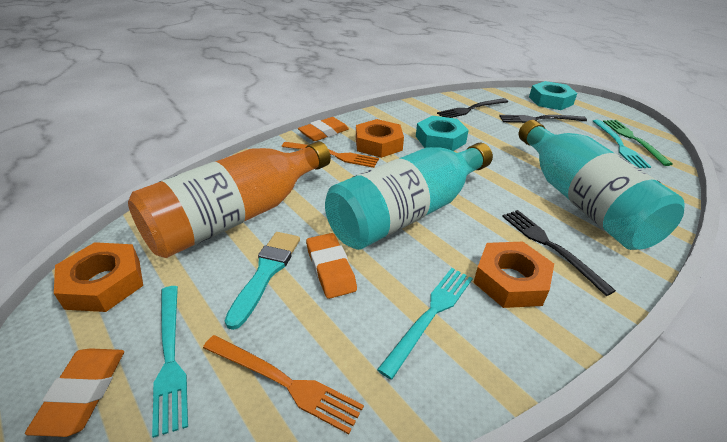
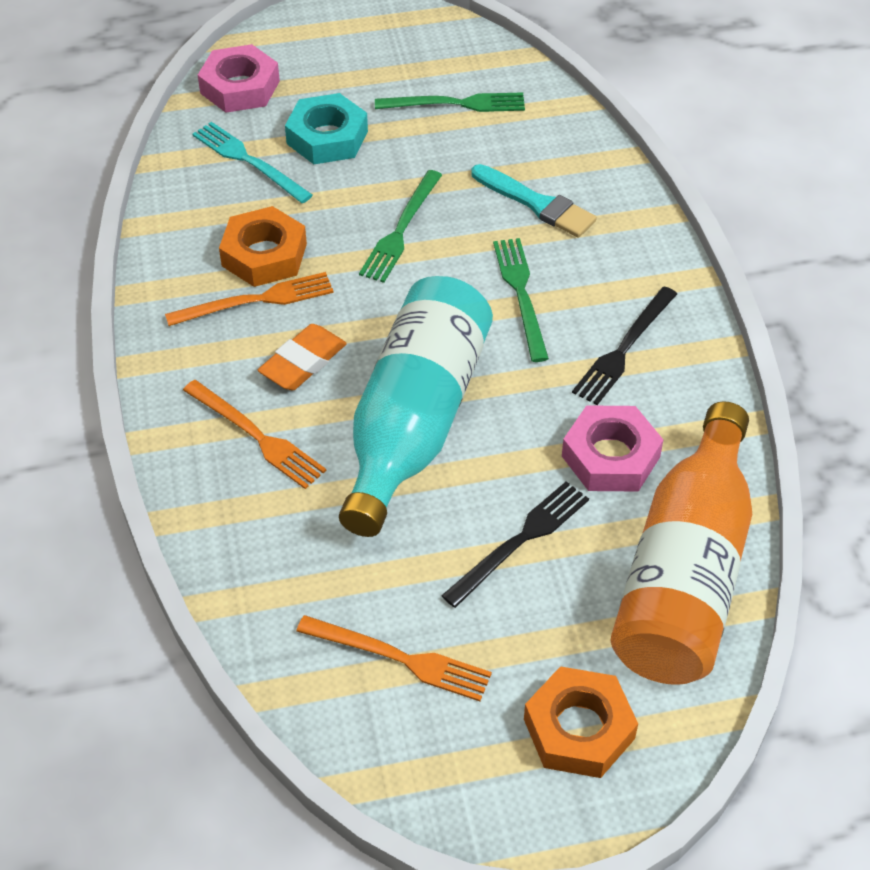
black fork: [437,98,508,118] [499,115,587,123] [502,210,616,296] = 3 -> [441,481,589,608] [572,287,677,405] = 2
green fork: [603,120,673,166] = 1 -> [359,170,442,283] [375,92,525,112] [493,238,549,362] = 3
orange eraser: [25,348,124,437] [298,117,349,141] [306,233,357,299] = 3 -> [258,324,347,390] = 1
orange fork: [203,335,364,434] [282,142,379,168] = 2 -> [165,272,334,326] [183,380,326,489] [296,615,492,701] = 3
orange nut: [54,242,143,312] [356,119,404,158] [473,242,554,308] = 3 -> [219,206,307,287] [524,666,638,778] = 2
pink nut: none = 0 -> [198,44,280,113] [562,405,663,492] = 2
turquoise bottle: [325,143,493,250] [519,120,685,250] = 2 -> [339,276,493,537] = 1
turquoise fork: [152,286,188,438] [377,268,473,380] [593,120,651,168] = 3 -> [192,122,313,203] = 1
turquoise nut: [416,116,469,151] [529,81,577,110] = 2 -> [285,93,368,164] = 1

